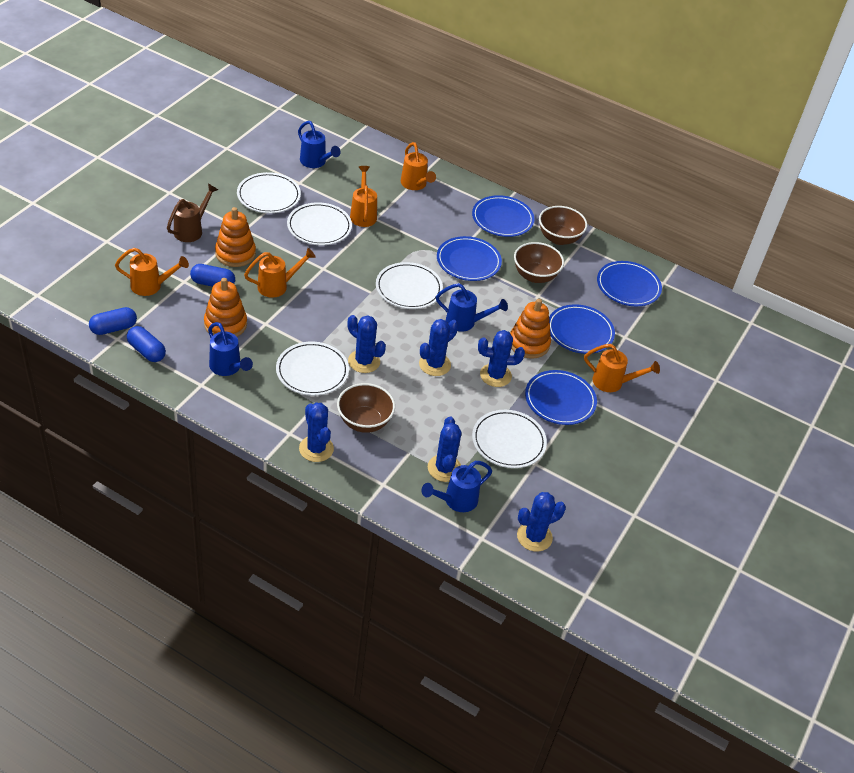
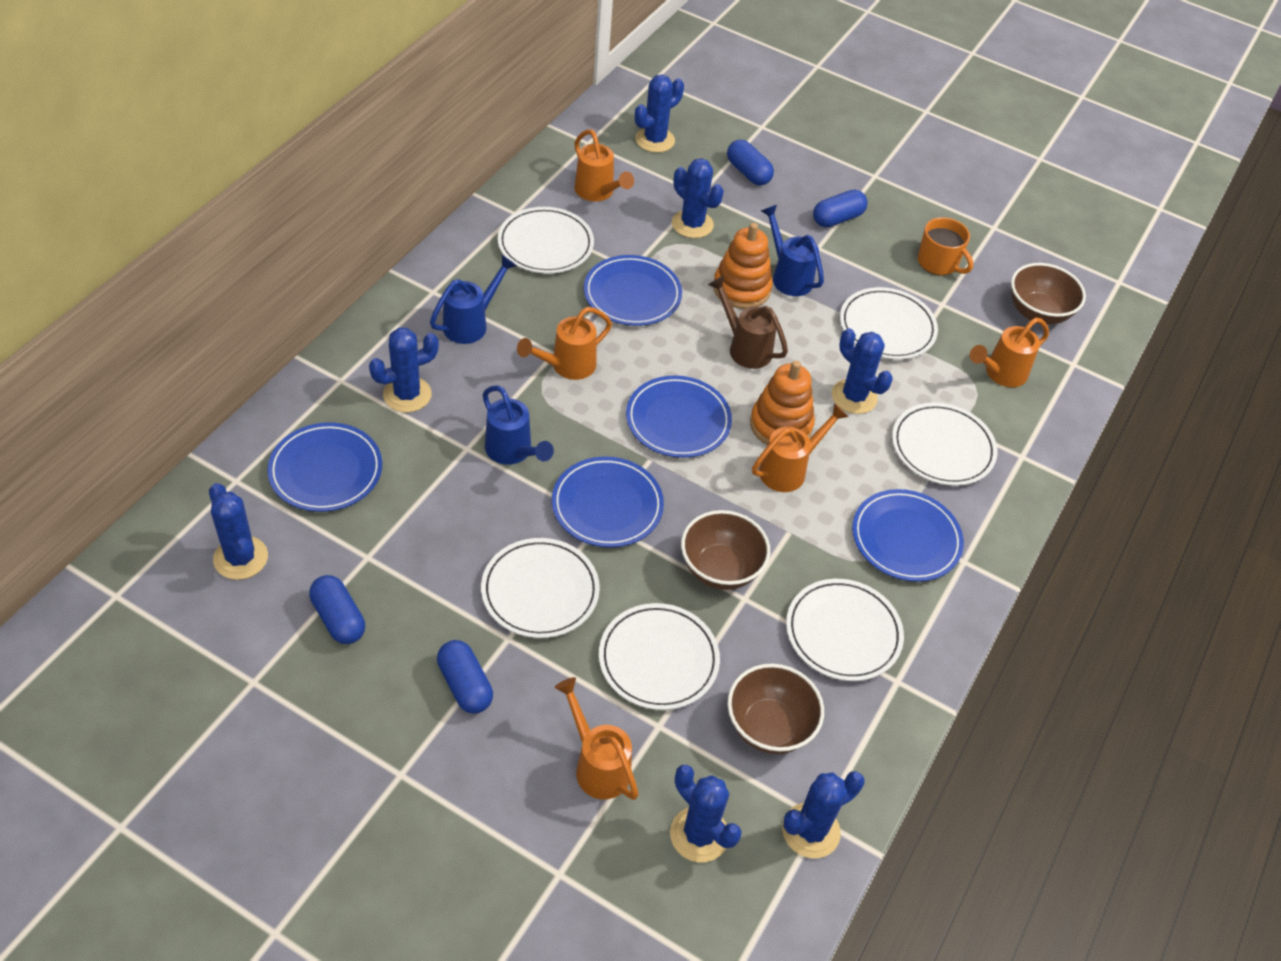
blue cactus: [299,403,334,462] [347,315,386,373] [419,319,458,376] [428,417,462,482] [478,330,525,387] [517,492,566,552] = 6 -> [209,483,268,580] [369,328,439,412] [635,74,684,153] [670,765,742,862] [672,158,724,238] [782,771,864,859] [832,328,893,414] = 7
blue capsule: [89,307,137,335] [127,326,166,362] [190,264,235,287] = 3 -> [309,575,365,644] [437,640,493,714] [727,139,774,185] [813,190,868,227] = 4
blue watering can: [208,322,253,376] [298,121,341,168] [421,461,492,512] [436,283,508,332] = 4 -> [430,255,517,344] [483,385,554,465] [761,205,824,296] = 3
orange mug: none = 0 -> [918,217,973,275] = 1
orange stacking toy: [204,278,247,337] [215,207,256,267] [510,299,551,359] = 3 -> [713,223,772,309] [750,360,815,445] = 2
white plate: [237,172,301,213] [276,342,349,396] [287,202,352,245] [376,262,443,309] [472,410,547,468] = 5 -> [481,538,600,638] [498,207,594,274] [599,603,720,710] [786,579,904,681] [840,287,938,360] [892,403,997,486] = 6

